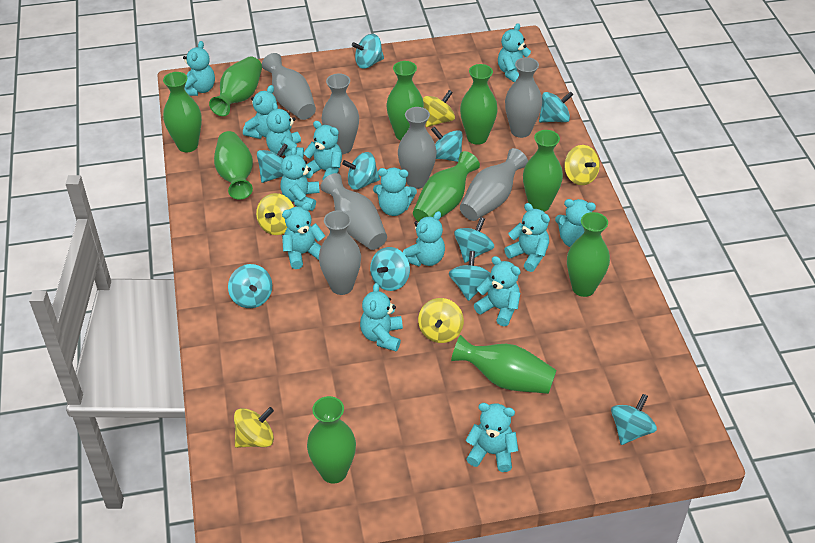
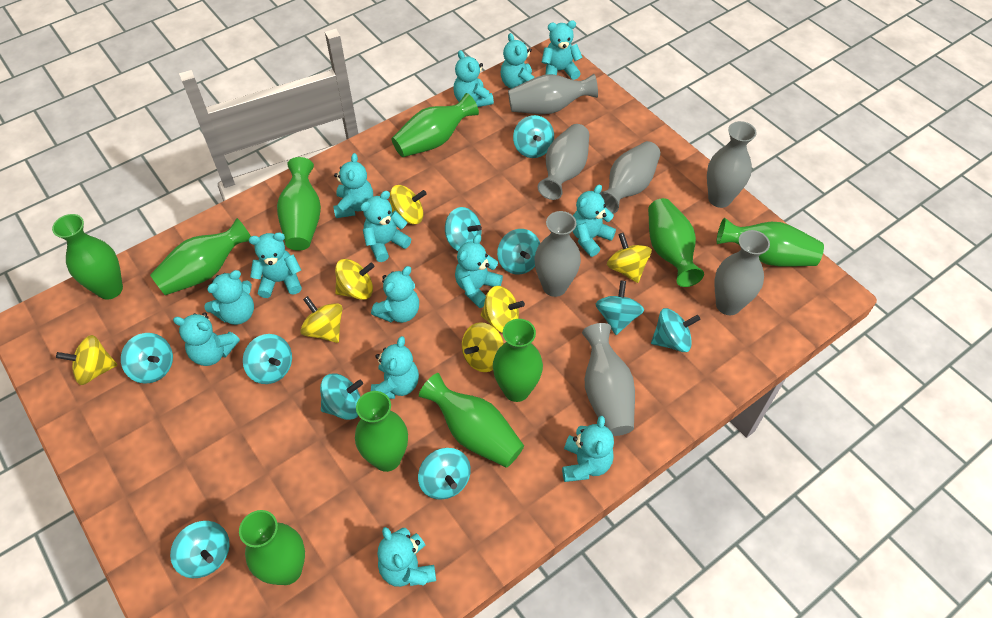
yellow spinning top: [234,407,274,448] [256,193,294,235] [418,298,464,343] [423,90,455,127] [564,145,600,185] = 5 -> [56,335,117,385] [300,296,342,343] [335,259,374,300] [390,185,427,225] [462,322,504,372] [481,286,525,333] [607,233,652,283] = 7

